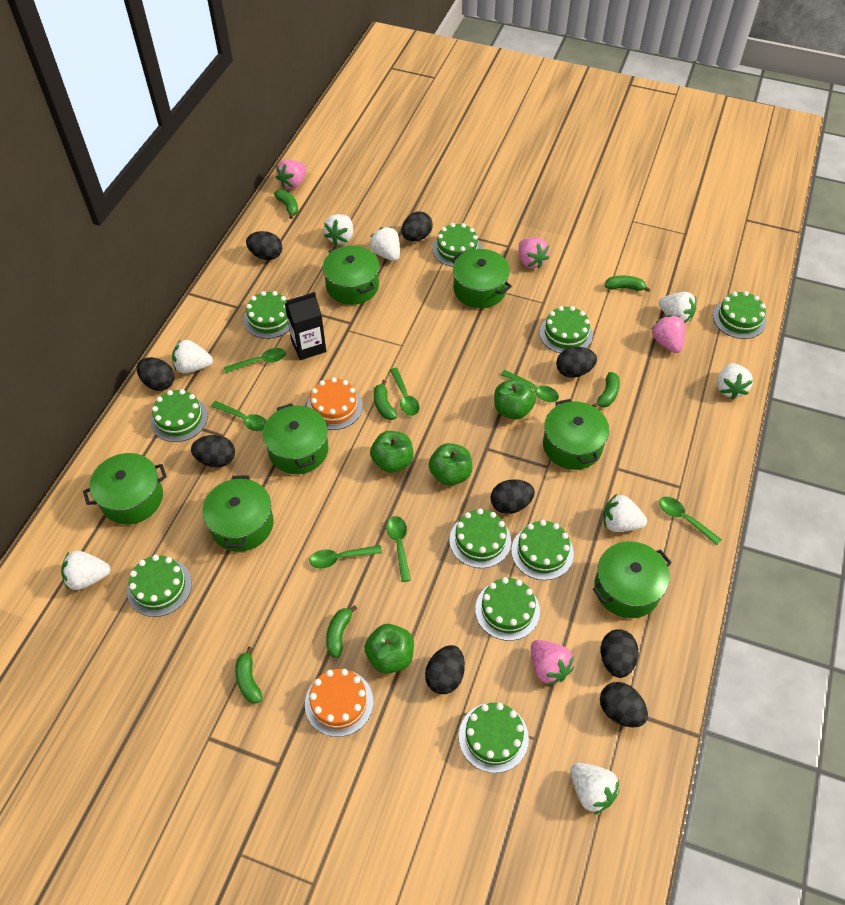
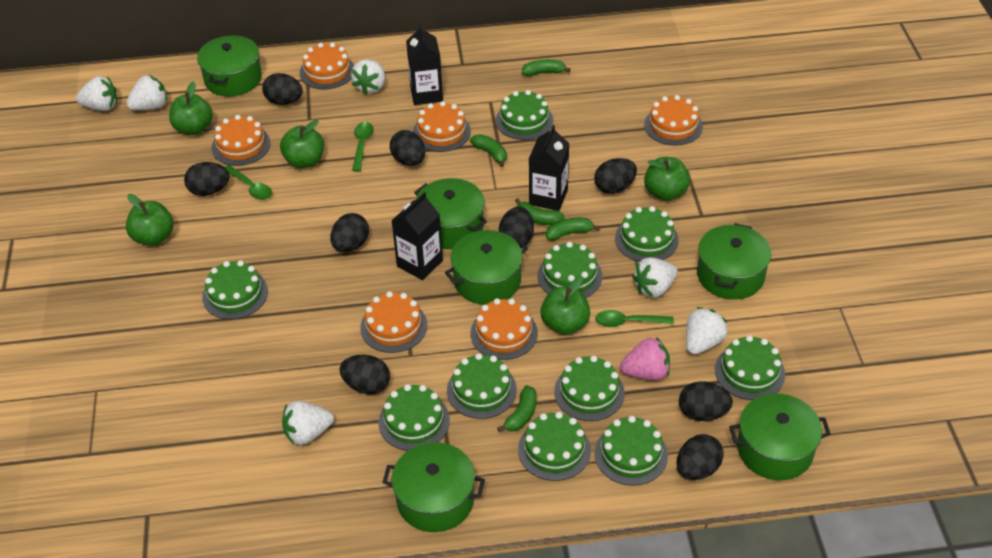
black carton: [285,292,326,360] = 1 -> [392,192,443,280] [406,24,443,105] [529,125,569,211] = 3
green apple: [365,624,414,674] [370,431,413,473] [429,443,472,486] [494,379,536,419] = 4 -> [126,194,173,246] [169,82,213,135] [280,120,324,168] [540,277,590,335] [644,157,690,201] = 5
green banana: [235,647,262,704] [274,190,298,219] [326,605,357,658] [374,380,397,420] [592,372,620,407] [605,276,650,292] = 6 -> [470,134,507,167] [497,386,537,432] [515,198,565,225] [522,59,571,76] [546,218,600,241] = 5
green pot: [83,453,167,525] [202,475,274,552] [263,403,328,474] [322,245,379,305] [451,249,512,308] [543,399,609,470] [593,541,672,618] = 7 -> [197,35,262,97] [382,442,485,532] [414,178,487,249] [445,230,528,305] [697,223,771,300] [729,394,831,480] = 6
green spoon: [211,401,266,431] [224,348,286,373] [309,545,382,568] [386,516,411,582] [390,368,420,416] [501,370,559,402] [659,497,722,545] = 7 -> [225,165,272,200] [352,122,374,172] [595,310,674,327] = 3
orange cake: [305,669,373,737] [307,377,363,430] = 2 -> [212,115,271,166] [300,42,354,89] [360,291,427,353] [413,101,471,152] [470,298,538,360] [644,95,703,146] = 6
pink strawberry: [276,160,306,189] [519,237,549,268] [531,640,574,686] [651,315,685,353] = 4 -> [620,337,670,380] = 1
white strawberry: [61,551,111,590] [172,340,213,373] [324,214,353,245] [369,227,400,261] [570,763,619,815] [603,494,647,532] [658,292,696,323] [717,363,753,399] = 8 -> [76,76,117,111] [126,75,167,110] [282,401,334,445] [351,59,385,95] [632,257,678,298] [686,307,728,355] = 6

